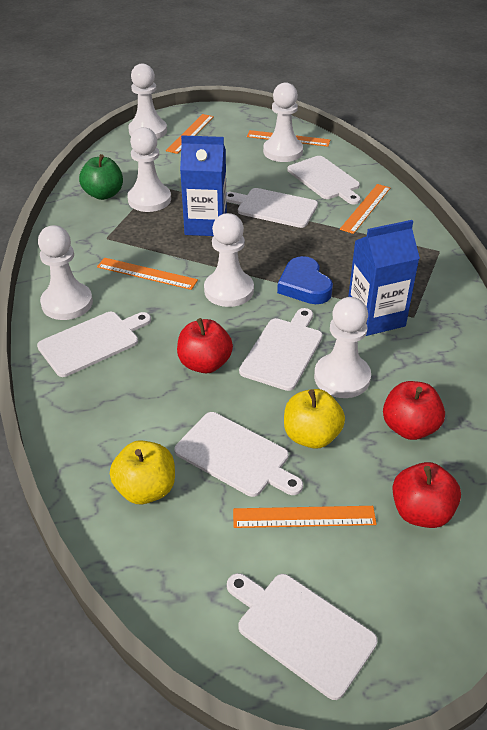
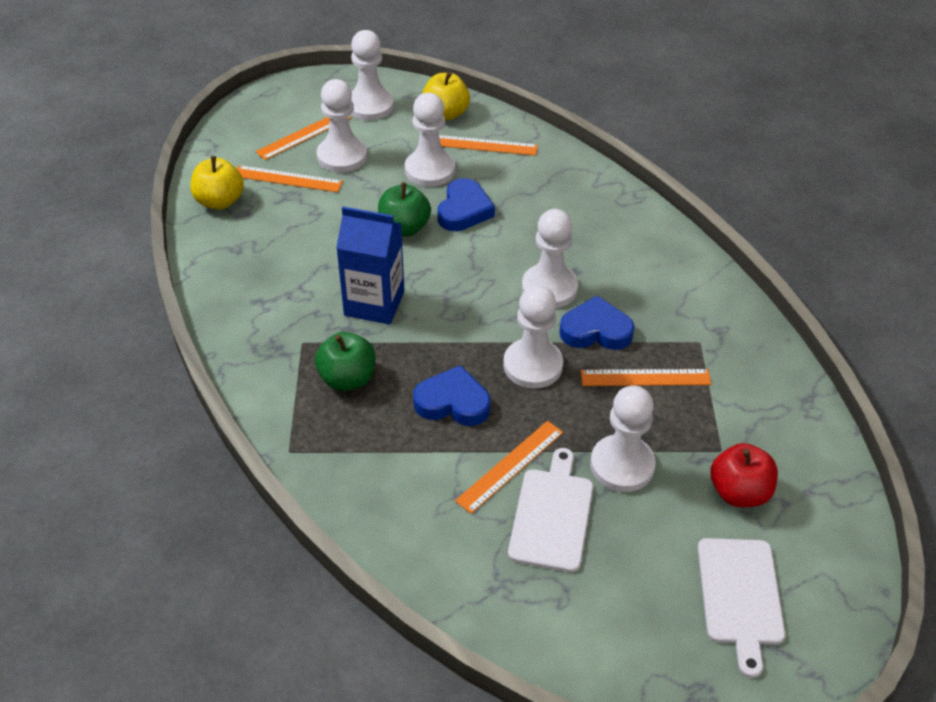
blue carton: [180,135,227,236] [348,220,420,336] = 2 -> [336,206,404,325] = 1
blue heart: [277,256,333,304] = 1 -> [413,365,490,426] [437,178,495,231] [559,296,635,350] = 3
green apple: [79,154,123,200] = 1 -> [315,332,375,391] [378,182,431,237] = 2
red apple: [177,318,233,373] [383,381,445,440] [393,462,461,528] = 3 -> [710,443,778,507] = 1
white cutting board: [37,312,151,377] [174,412,303,497] [226,188,318,228] [227,573,378,700] [239,308,323,391] [287,156,361,204] = 6 -> [508,448,593,572] [698,538,785,678] = 2

